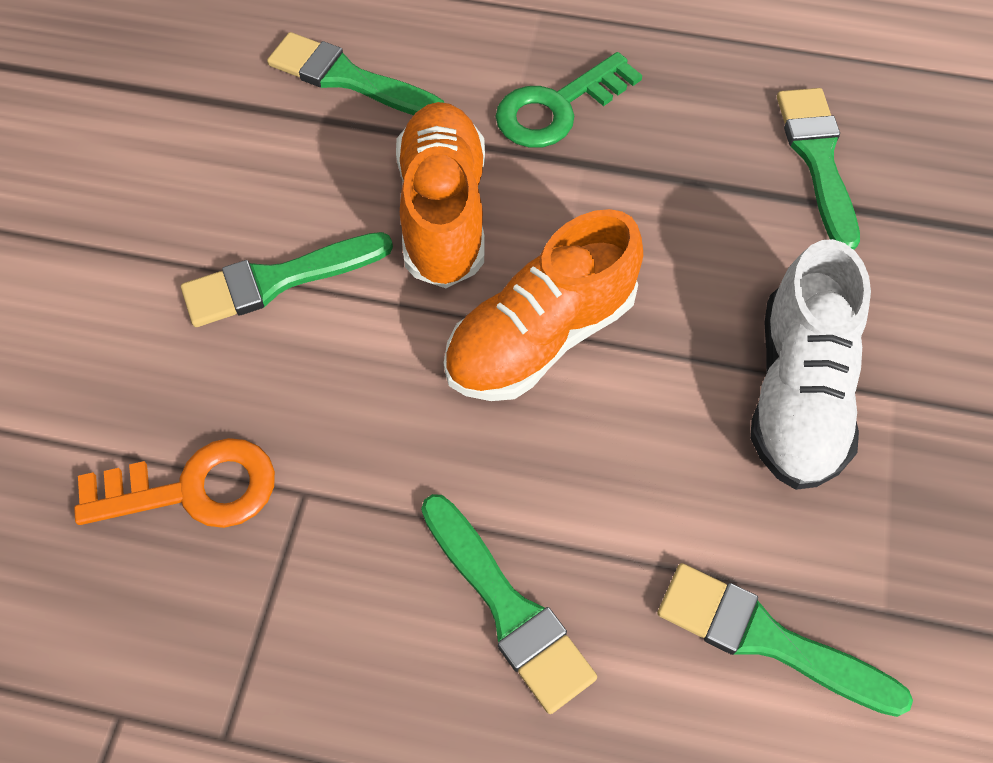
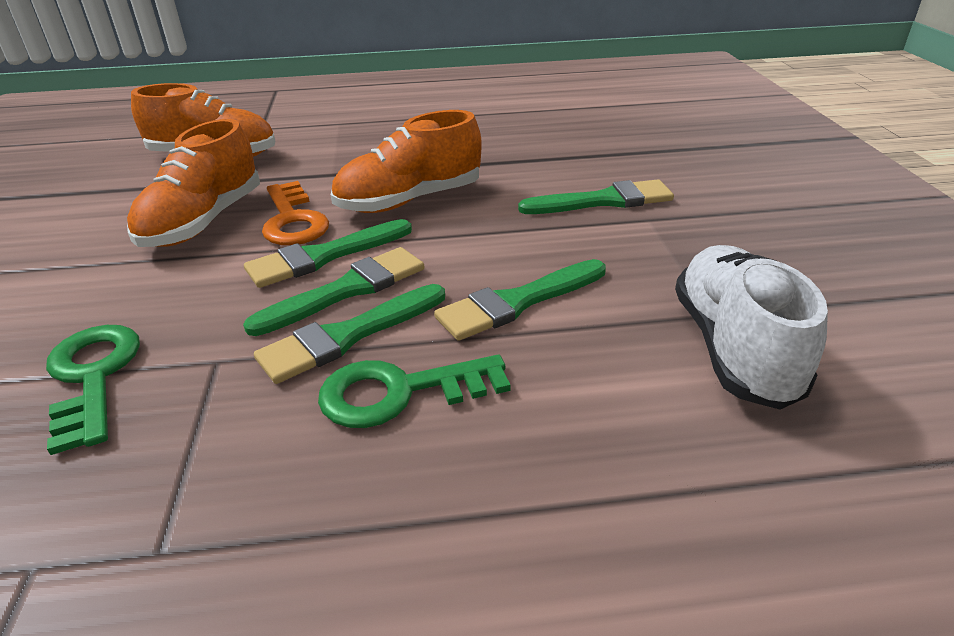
green key: [495,52,642,148] = 1 -> [46,325,140,455] [318,355,511,428] = 2
orange shoe: [396,102,485,288] [444,209,643,401] = 2 -> [127,119,260,247] [131,83,275,157] [331,110,482,213] = 3

